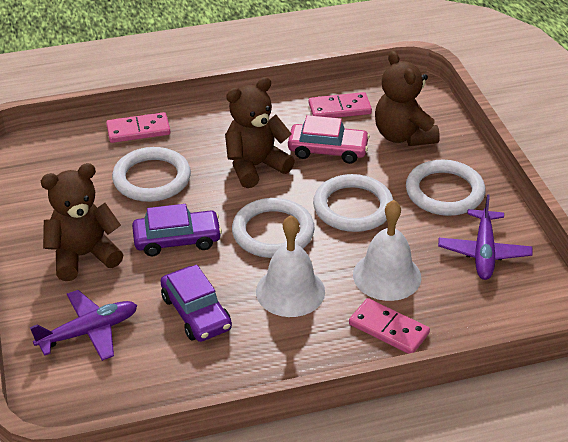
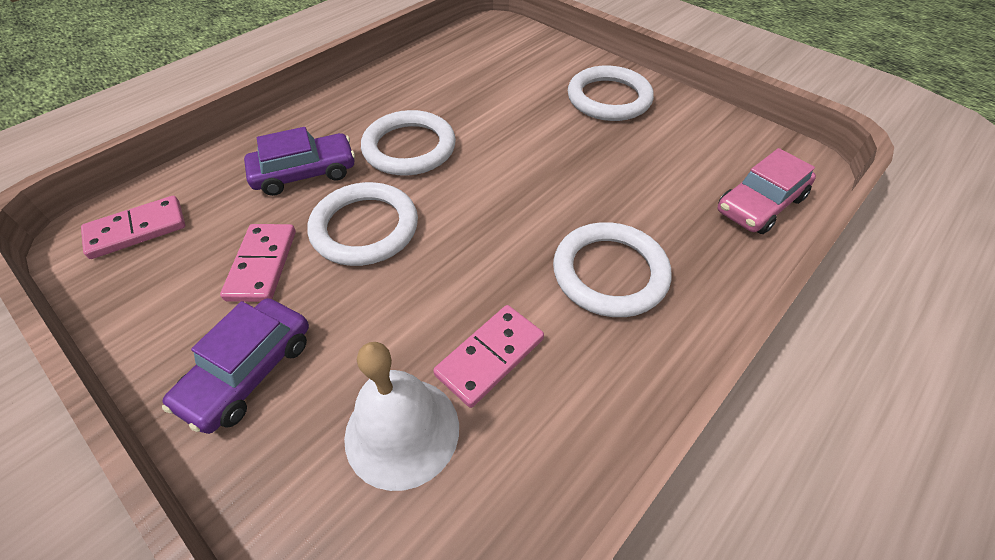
brown teddy bear: [41,163,123,281] [225,77,295,188] [375,51,440,146] = 3 -> none = 0
purple plane: [30,290,137,361] [438,194,533,280] = 2 -> none = 0
white bell: [256,215,325,317] [353,200,421,301] = 2 -> [344,342,459,491] = 1

